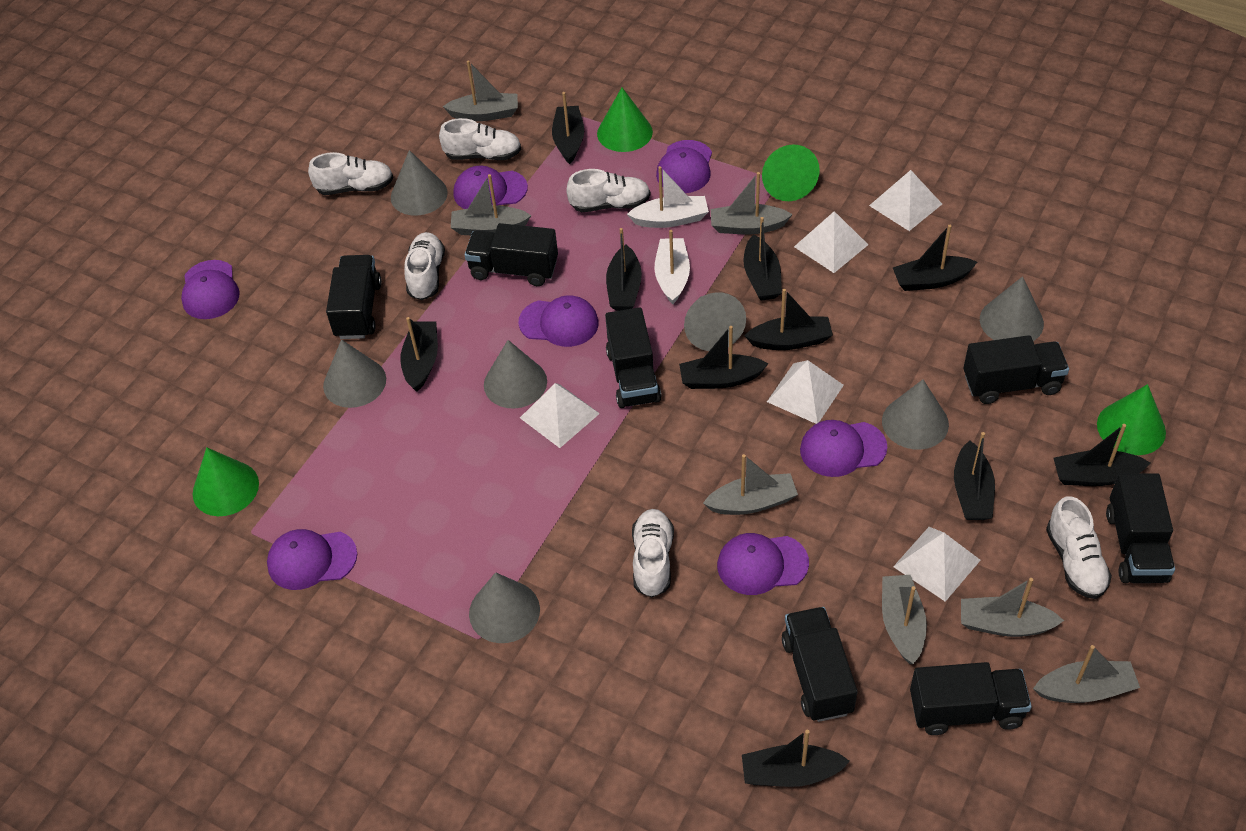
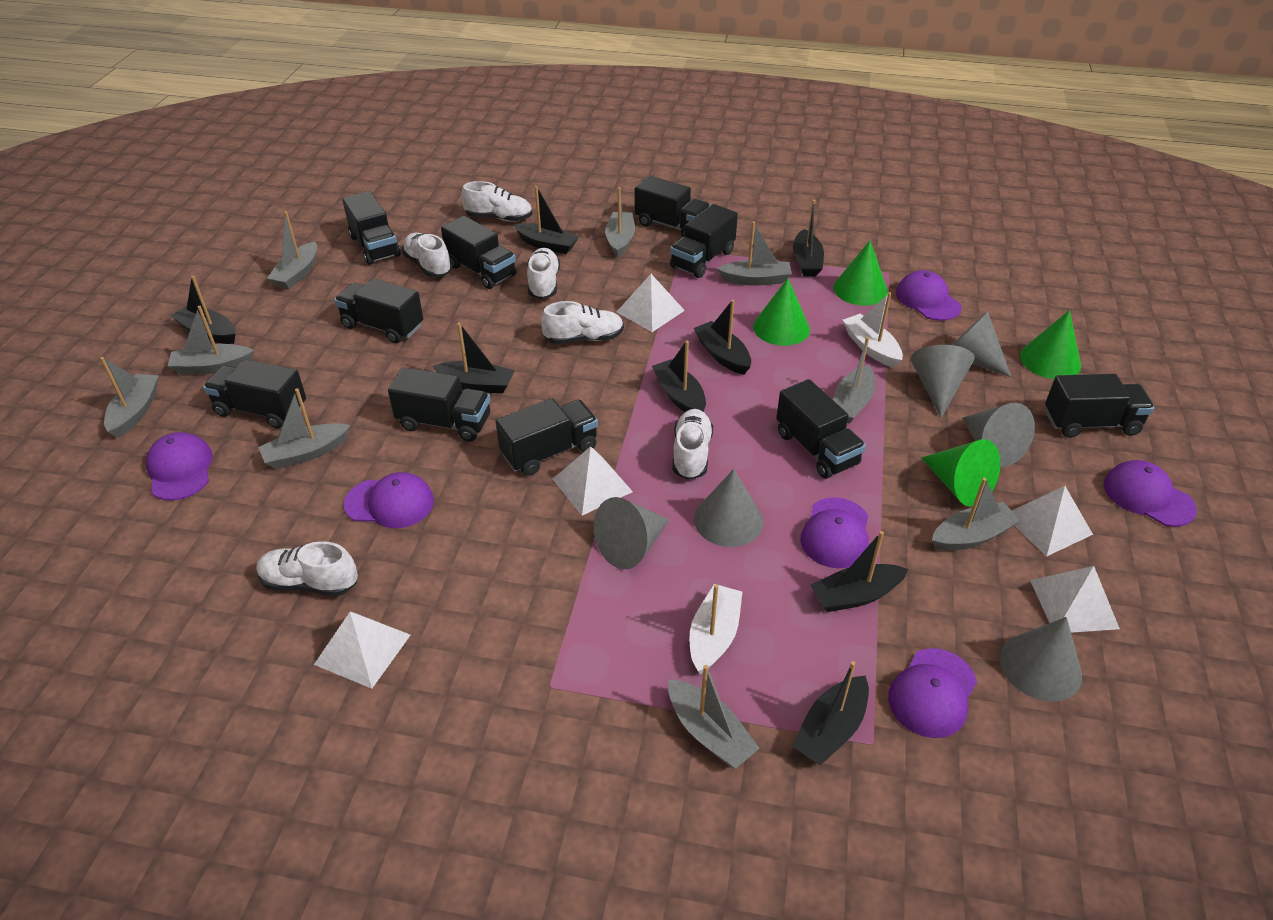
black boat: [400,317,438,392] [552,92,584,164] [606,228,642,311] [679,326,769,389] [742,730,850,787] [743,217,782,301] [745,289,833,350] [893,225,977,291] [954,432,995,520] [1054,424,1150,486] = 10 -> [171,275,235,344] [432,323,515,394] [514,186,579,254] [652,341,706,412] [694,300,751,375] [792,661,869,765] [793,200,824,276] [810,531,908,612] = 8
black truck: [326,255,382,339] [465,223,558,286] [605,307,661,408] [782,607,857,722] [910,662,1032,735] [963,335,1069,404] [1106,473,1175,583] = 7 -> [203,359,306,429] [334,278,423,343] [342,191,401,265] [388,367,490,442] [441,216,517,289] [496,398,598,476] [635,175,710,237] [670,204,738,278] [776,379,866,479] [1045,374,1155,438] = 10
grey boat: [443,61,518,121] [451,174,531,235] [703,454,798,515] [711,172,793,234] [882,575,927,664] [961,578,1064,637] [1033,645,1140,703] = 7 -> [100,357,159,438] [168,306,254,375] [258,388,350,469] [267,211,317,289] [605,187,635,258] [668,665,760,769] [717,222,792,286] [833,337,875,424] [932,478,1021,551] = 9
grey cone: [323,340,386,408] [391,150,448,216] [469,572,540,643] [484,340,547,408] [684,292,746,351] [882,380,949,450] [980,276,1044,341] = 7 -> [594,497,669,569] [694,469,763,547] [911,345,975,418] [952,311,1011,377] [962,403,1035,467] [1000,617,1082,702] = 6
purple cap: [181,260,240,319] [267,529,357,590] [454,166,528,209] [518,295,599,347] [656,140,712,193] [717,533,809,595] [800,420,887,477] = 7 -> [146,432,213,501] [344,472,434,528] [800,497,869,568] [888,648,977,738] [896,270,962,321] [1104,460,1197,527] = 6

